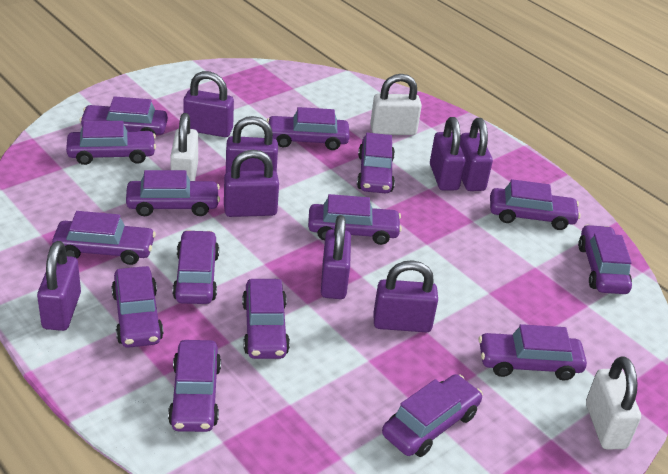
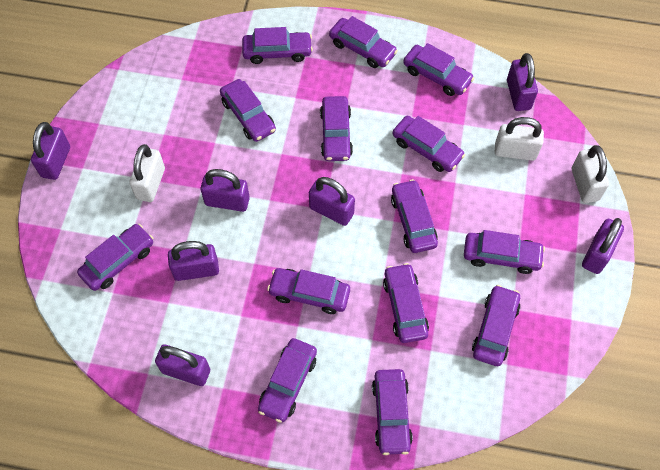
purple car: [52,211,156,265] [66,121,156,165] [79,96,168,135] [111,266,163,348] [126,170,220,216] [168,340,221,432] [172,230,219,304] [242,279,290,359] [267,107,350,150] [308,194,402,245] [357,133,395,194] [382,374,483,457] [479,324,587,381] [490,179,581,230] [578,225,632,294] = 15 -> [77,224,153,291] [220,79,276,142] [242,27,313,64] [258,338,317,423] [267,268,350,314] [320,96,353,161] [329,16,398,68] [372,369,413,455] [383,263,429,343] [391,179,438,253] [393,116,465,172] [403,43,474,96] [464,230,545,274] [472,285,520,366] = 14
purple padlock: [37,241,81,331] [183,71,234,137] [224,150,279,217] [226,116,278,172] [321,215,351,299] [373,260,438,332] [430,117,465,191] [460,118,493,191] = 8 -> [31,122,70,180] [155,344,210,386] [168,241,219,281] [201,169,250,212] [309,177,355,226] [507,53,538,111] [582,218,624,274] = 7

